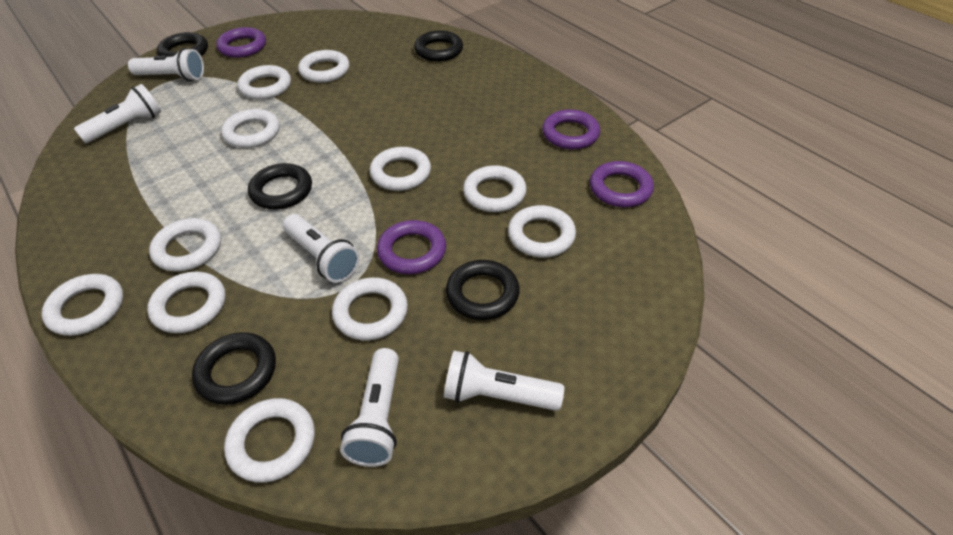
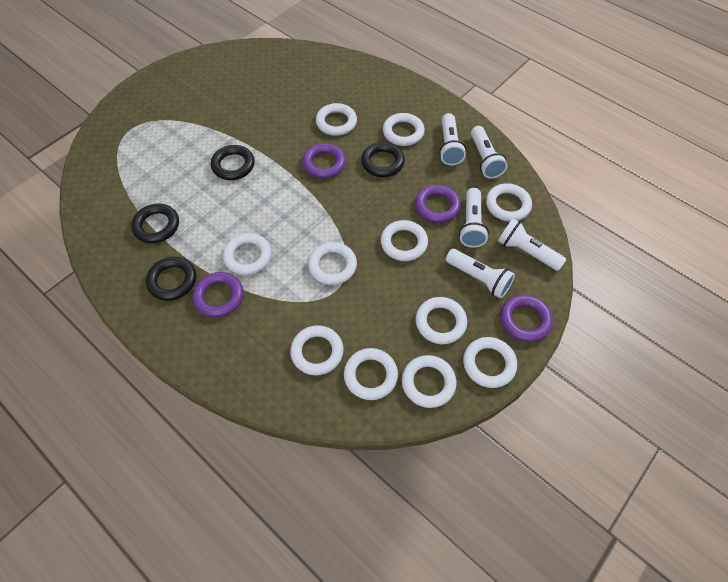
black ring: [157,32,208,57] [192,332,276,405] [248,163,312,209] [414,30,463,62] [446,260,520,320] = 5 -> [131,204,179,243] [146,257,196,301] [211,145,255,180] [361,142,405,177] = 4

